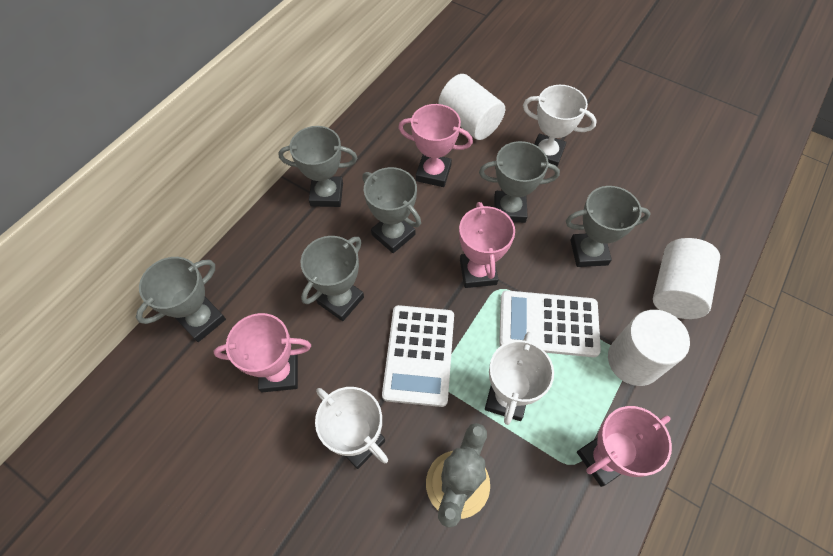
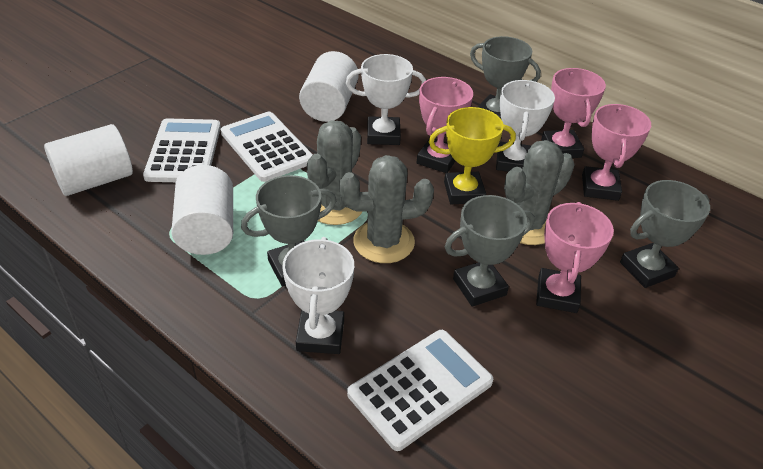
grey cactus: [426,423,490,528] = 1 -> [307,120,362,225] [339,155,434,263] [504,140,575,245] = 3
grey trophy: [136,257,226,342] [279,126,357,207] [301,236,364,321] [362,167,421,253] [479,141,560,223] [566,186,651,267] = 6 -> [241,175,336,286] [445,195,535,307] [470,36,541,118] [620,180,710,288] = 4
white calculator: [382,305,454,407] [499,290,601,357] = 2 -> [143,118,221,182] [221,111,313,182] [347,330,493,451] = 3
yellow trophy: none = 0 -> [429,107,516,204] = 1

